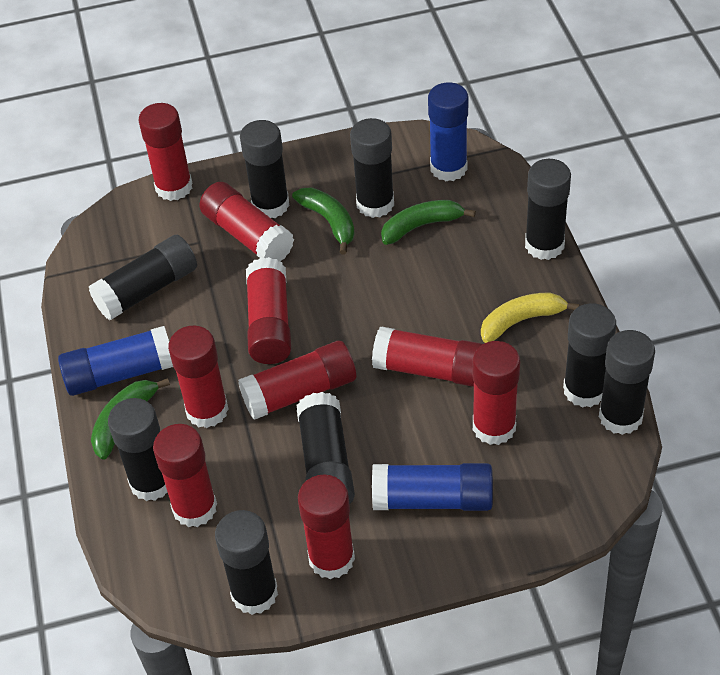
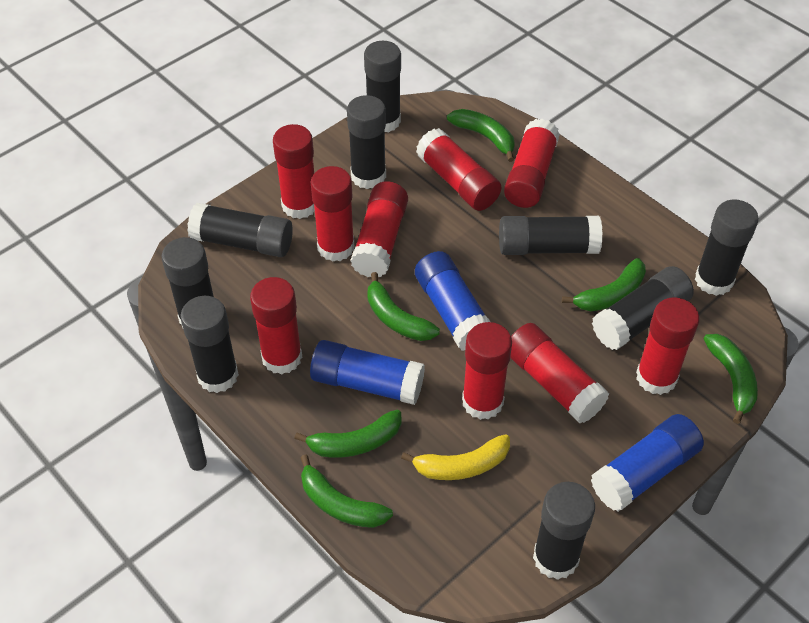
green banana: [91,378,170,460] [292,187,355,254] [381,200,476,245] = 3 -> [294,410,402,458] [300,454,393,528] [367,272,440,341] [447,109,515,162] [562,258,646,311] [704,334,758,424] = 6

